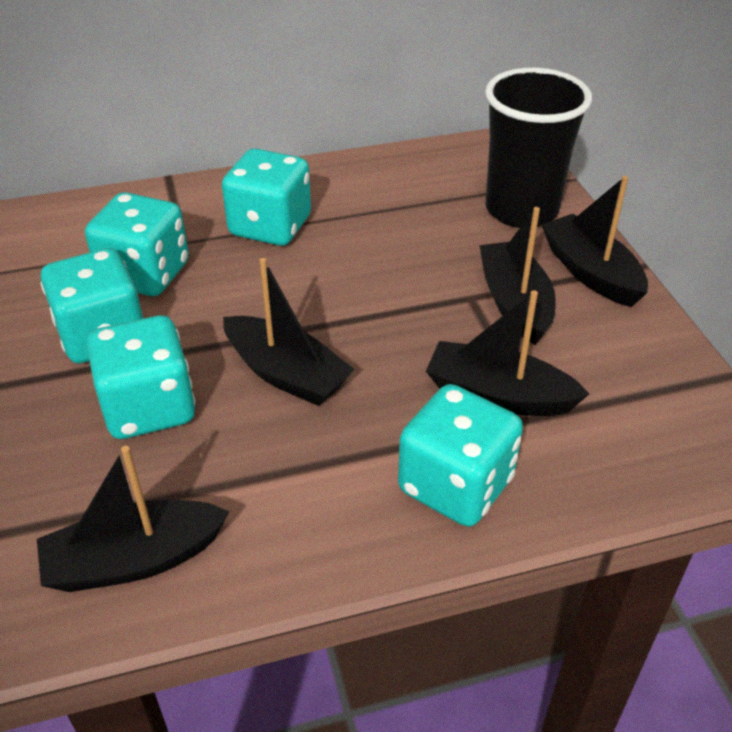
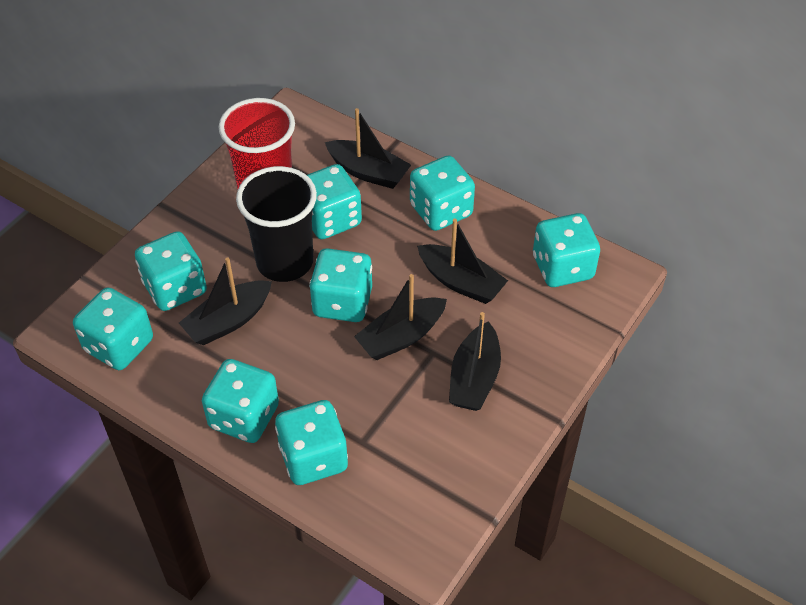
red cup: none = 0 -> [219,98,295,189] = 1
turquoise dice: [41,248,144,363] [85,192,189,296] [87,315,195,439] [222,148,311,246] [398,384,523,527] = 5 -> [73,287,153,370] [135,231,207,311] [202,359,279,443] [275,400,348,485] [307,164,362,239] [309,248,372,322] [410,155,475,231] [533,213,600,287] = 8

